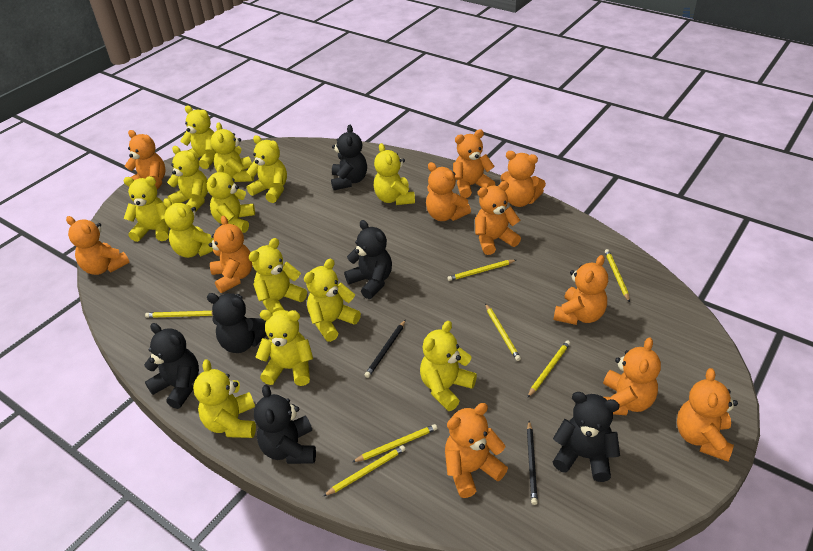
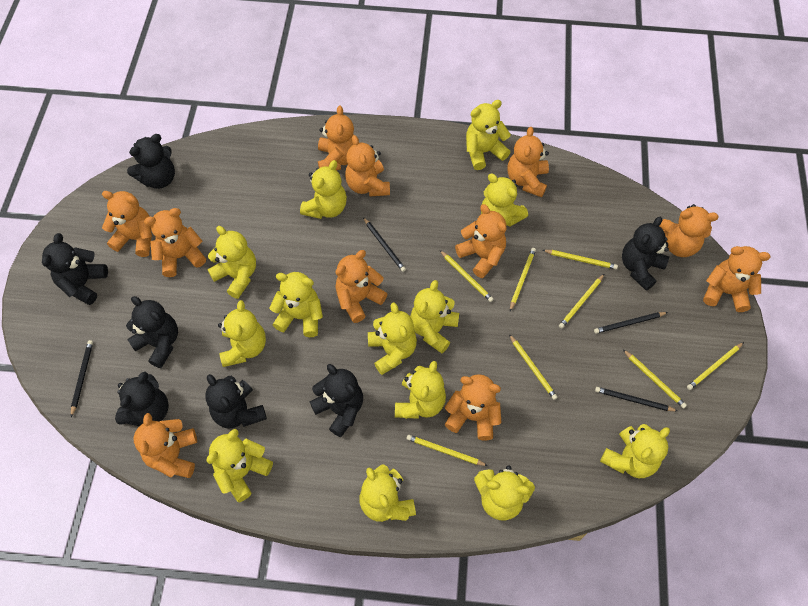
black pencil: [365,320,406,378] [527,421,538,505] = 2 -> [71,340,93,417] [363,217,406,272] [594,312,668,334] [595,387,677,411] = 4
black teddy bear: [144,323,199,409] [207,293,267,353] [254,385,316,464] [331,125,367,190] [344,220,392,299] [553,392,620,482] = 6 -> [42,233,108,305] [115,372,169,426] [126,296,178,368] [127,134,175,189] [205,374,267,429] [310,364,363,437] [622,217,669,291] = 7
yellow pencil: [145,311,213,318] [323,445,406,496] [352,424,437,462] [447,260,516,281] [485,304,521,361] [527,340,570,398] [605,249,630,302] = 7 -> [407,435,488,466] [440,250,494,302] [509,334,558,400] [510,248,536,311] [543,250,618,269] [559,274,604,329] [623,350,687,409] [687,342,744,390] = 8

